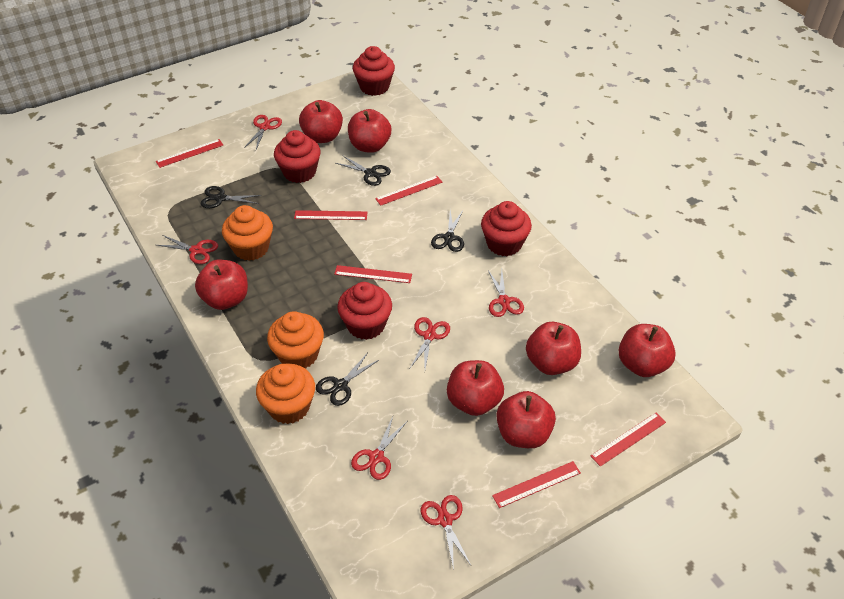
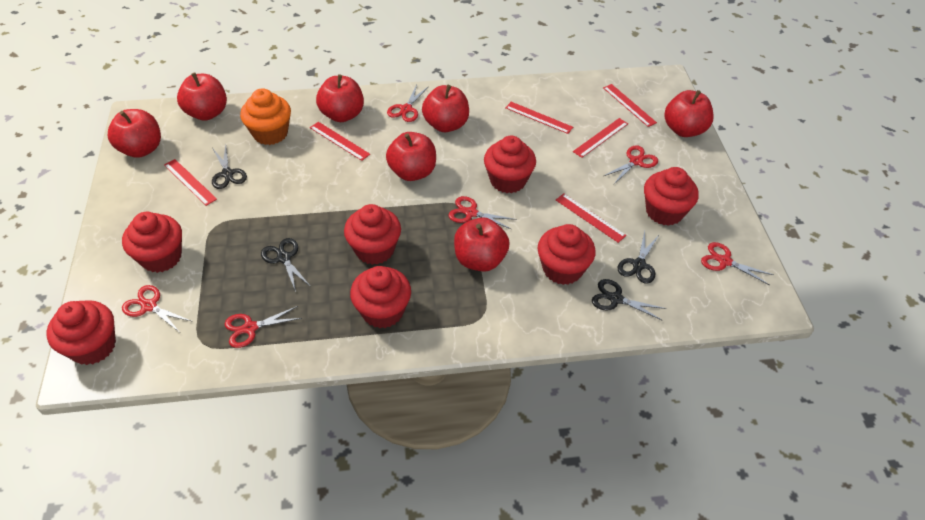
orange cupcake: [222,205,273,261] [256,364,315,424] [267,311,324,369] = 3 -> [240,88,291,145] = 1
red cupcake: [274,130,321,183] [337,282,392,340] [353,46,395,96] [481,201,532,256] = 4 -> [47,300,116,365] [122,212,182,273] [344,204,401,265] [350,266,411,328] [484,136,536,193] [538,224,596,285] [644,167,699,226] = 7

